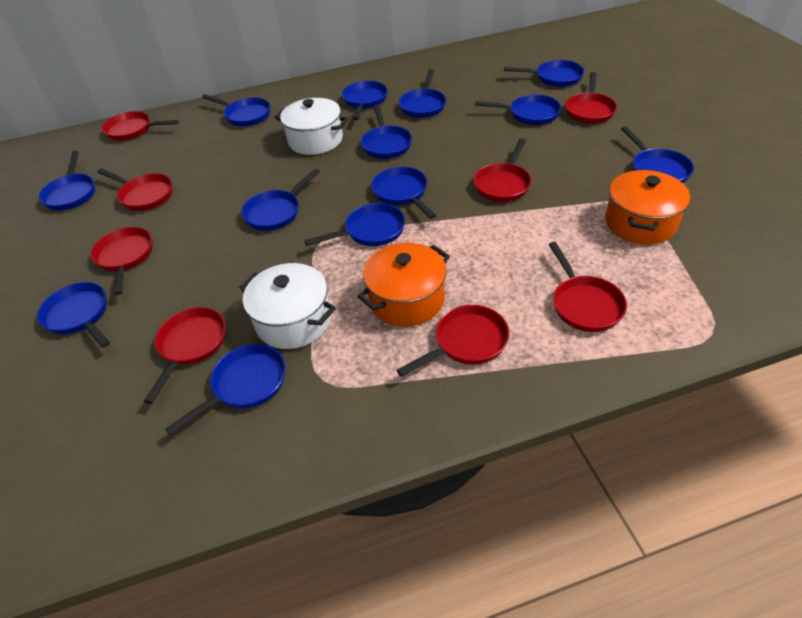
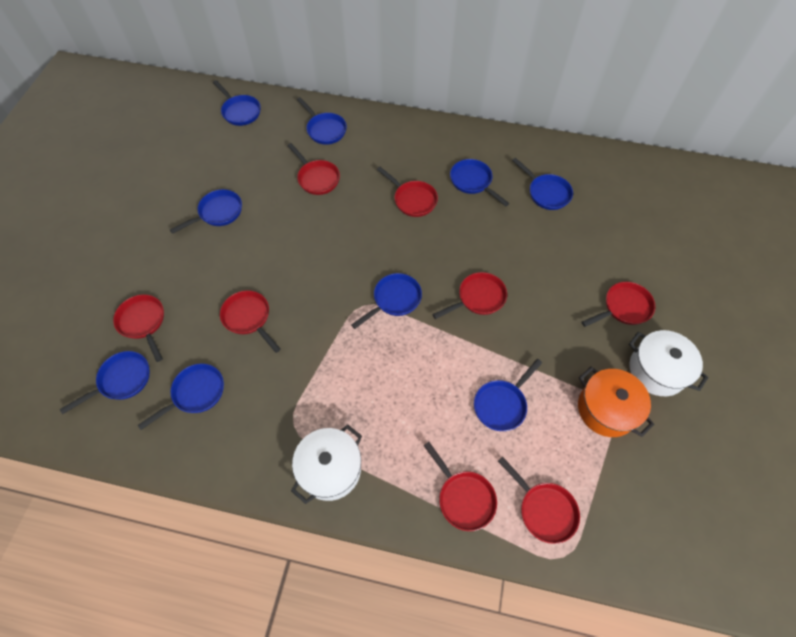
blue pan: [37,282,110,348] [39,151,95,211] [165,344,286,435] [202,94,271,126] [241,169,320,231] [305,203,405,246] [342,81,388,120] [361,105,412,159] [371,167,436,219] [399,69,446,118] [475,94,561,125] [504,60,584,87] [621,126,694,183] = 13 -> [60,351,150,414] [138,363,224,430] [170,189,242,234] [213,80,261,126] [297,97,347,145] [351,273,422,329] [450,159,509,206] [474,359,542,431] [512,158,573,210] = 9
orange pot: [357,243,450,327] [605,169,690,244] = 2 -> [578,367,654,437] = 1

